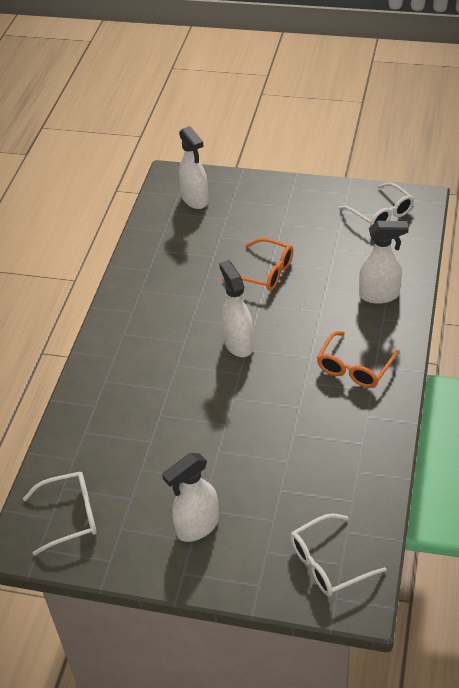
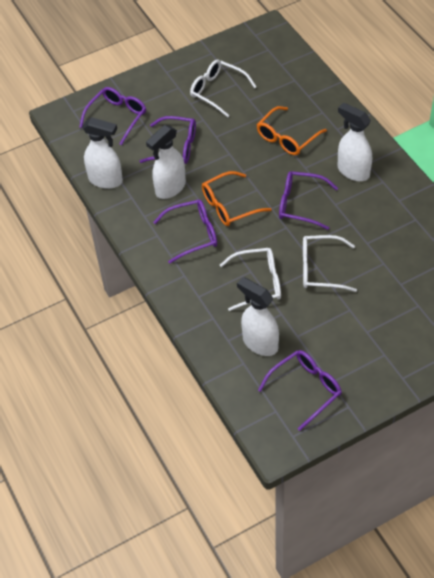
purple glasses: none = 0 -> [79,87,146,145] [139,116,196,164] [153,200,217,264] [258,350,342,431] [279,171,338,230] = 5

